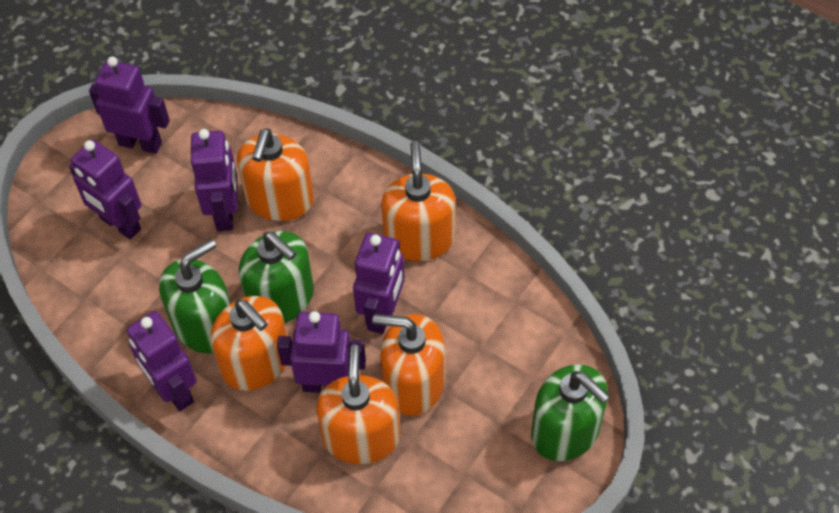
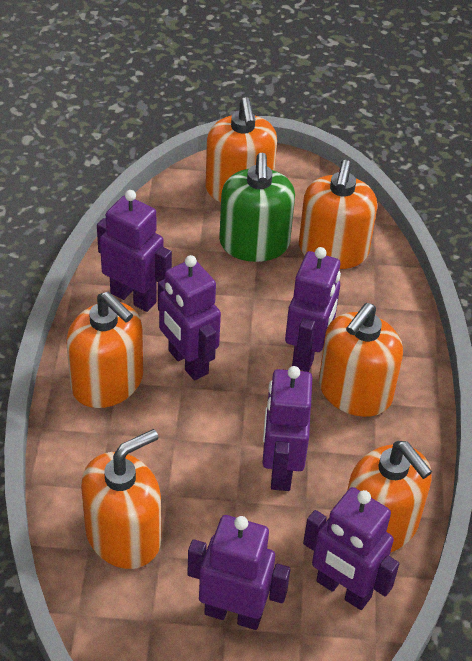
green soap dispenser: [159,239,231,354] [239,231,314,323] [531,364,610,461] = 3 -> [219,153,295,262] = 1
orange soap dispenser: [211,296,287,391] [237,128,314,221] [316,345,400,464] [372,314,445,416] [381,141,456,261] = 5 -> [66,292,143,408] [81,429,161,569] [206,97,277,202] [299,160,377,269] [319,303,403,417] [347,441,432,553] = 6

